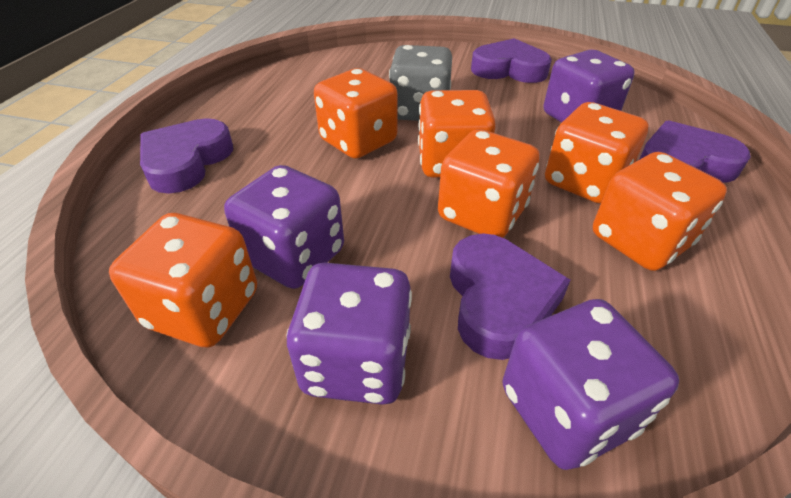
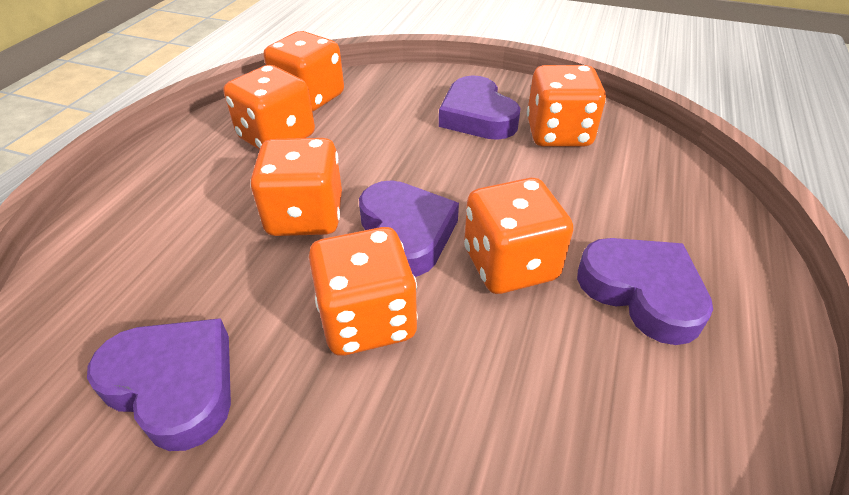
grey dice: [389,45,452,121] = 1 -> none = 0
purple dice: [224,165,344,289] [286,263,412,405] [503,299,679,470] [544,50,635,123] = 4 -> none = 0

